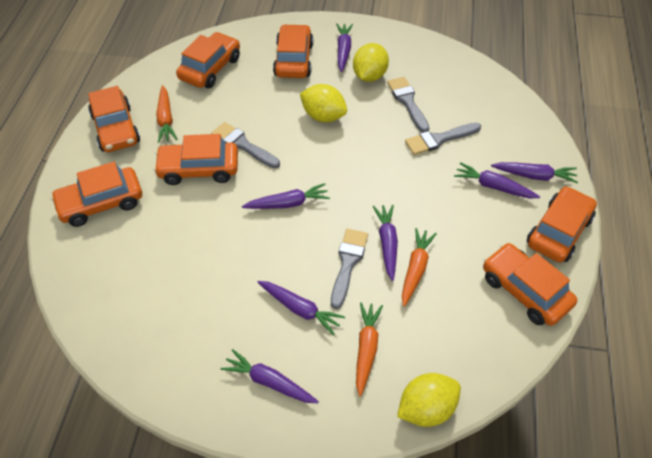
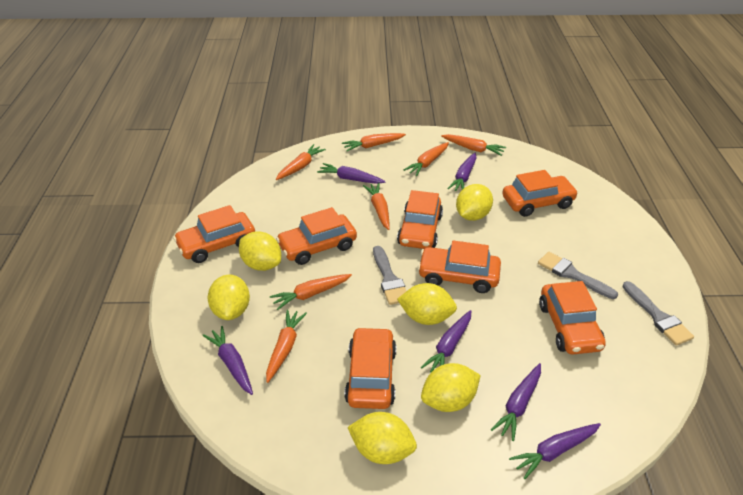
grey brush: [211,122,280,169] [331,229,368,309] [387,77,429,133] [405,123,481,155] = 4 -> [373,246,406,305] [538,252,618,299] [622,281,694,346] = 3
orange carrot: [156,85,177,143] [356,302,383,397] [402,228,437,307] = 3 -> [266,309,307,383] [270,274,352,310] [276,144,326,180] [342,133,406,151] [363,183,390,230] [404,142,449,176] [441,134,506,156] = 7
purple carrot: [220,349,319,403] [242,183,330,209] [258,281,345,335] [336,23,353,72] [373,205,398,281] [454,162,540,198] [491,162,578,183] = 7 -> [203,326,253,395] [317,163,386,184] [421,310,471,373] [447,153,477,191] [491,363,541,441] [509,423,601,479] = 6
yellow lemon: [300,84,347,122] [353,43,389,82] [397,373,461,427] = 3 -> [208,275,250,320] [239,231,281,271] [347,412,417,464] [397,283,457,325] [421,363,481,412] [456,184,493,221] = 6

